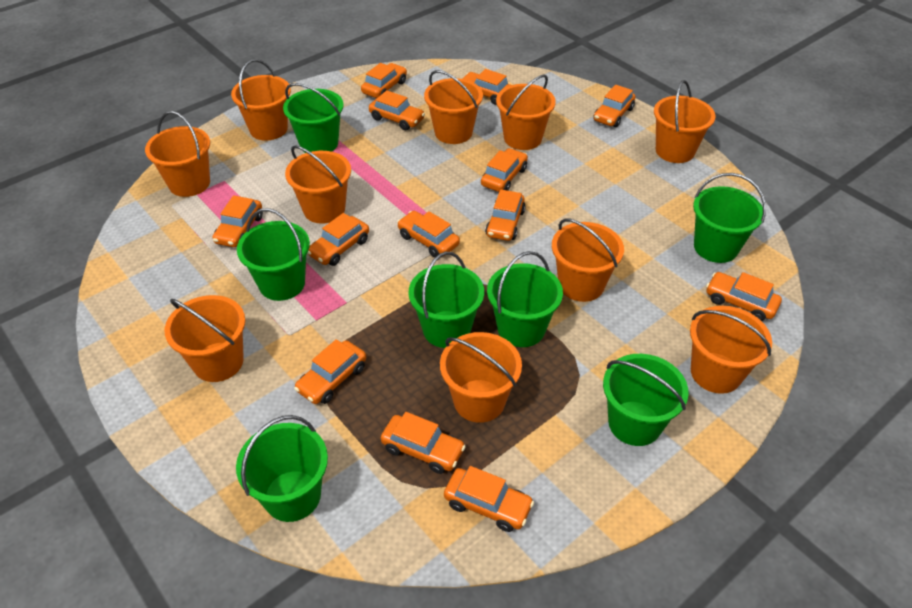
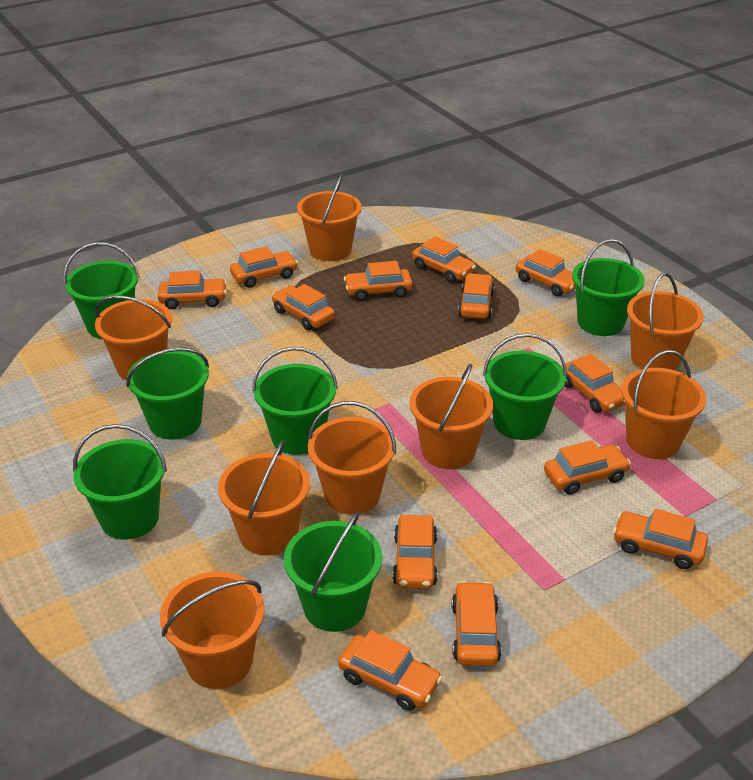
orange bucket: [145,111,210,197] [165,295,245,382] [231,59,291,141] [285,145,351,224] [424,70,483,144] [440,332,522,423] [496,75,556,150] [552,218,624,302] [654,80,716,163] [690,306,772,394] = 10 -> [95,295,172,380] [160,571,265,689] [218,440,310,555] [297,174,362,261] [308,401,396,514] [410,364,493,469] [621,350,706,459] [627,273,704,370] = 8

